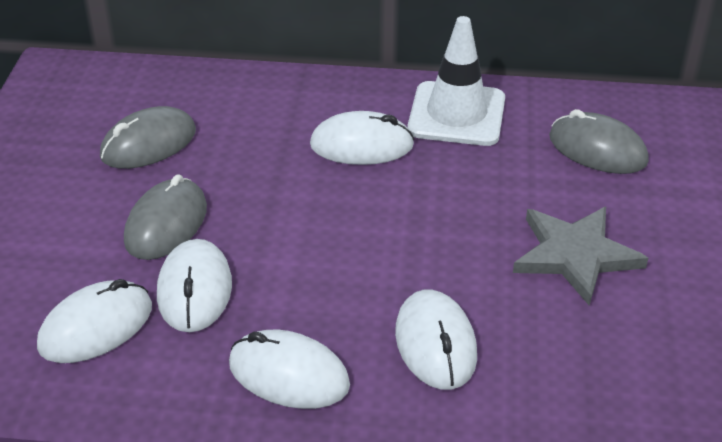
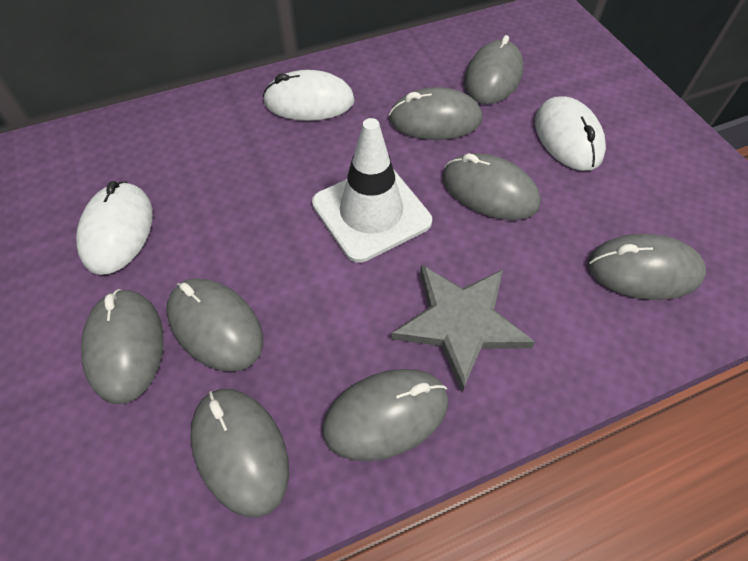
grey mouse: [100,106,196,169] [124,174,207,260] [549,109,649,174] = 3 -> [81,289,164,404] [166,278,263,372] [190,389,289,517] [322,369,448,461] [389,87,482,140] [442,153,541,220] [464,35,523,104] [588,234,706,300] = 8
white mouse: [37,279,152,363] [157,239,232,332] [229,330,350,409] [310,111,414,165] [395,290,477,390] = 5 -> [76,181,153,275] [263,70,355,121] [535,96,606,171] = 3

